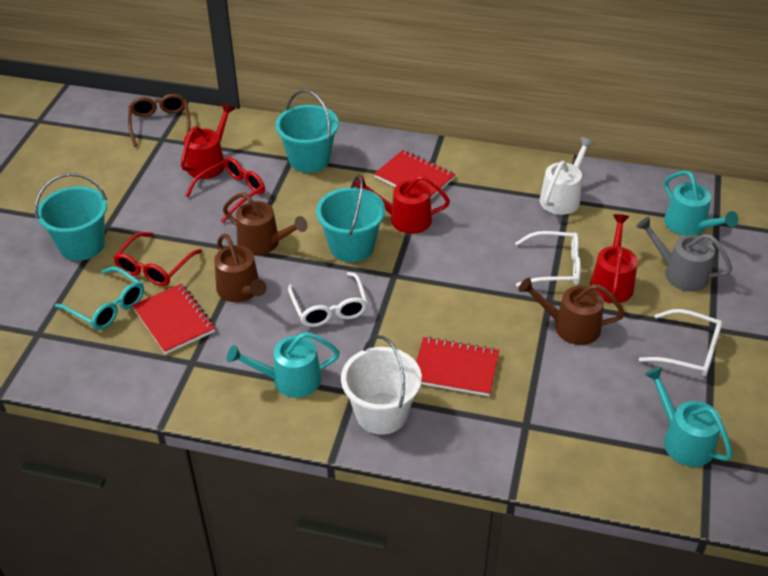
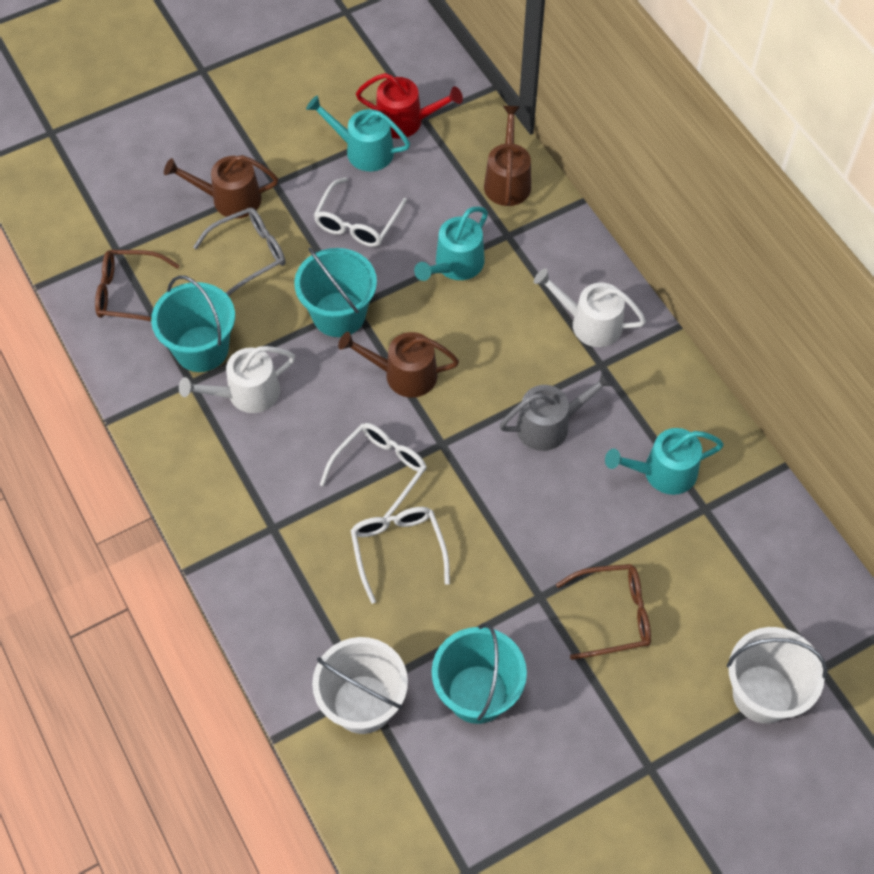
brown glasses: [128,94,191,147] = 1 -> [95,250,180,321] [556,564,651,660] = 2
grey glasses: none = 0 -> [193,208,285,296] = 1
red glasses: [113,232,202,286] [185,157,265,223] = 2 -> none = 0
red notebook: [132,284,215,354] [374,150,455,199] [416,337,499,396] = 3 -> none = 0
red watering can: [181,103,235,179] [354,175,450,234] [590,214,638,303] = 3 -> [356,73,463,139] = 1
turquoise glasses: [55,266,144,330] = 1 -> none = 0
white bucket: [341,335,422,435] = 1 -> [312,637,408,734] [727,627,827,724] = 2
white watering can: [539,137,594,215] = 1 -> [179,346,295,413] [534,268,646,347] = 2

